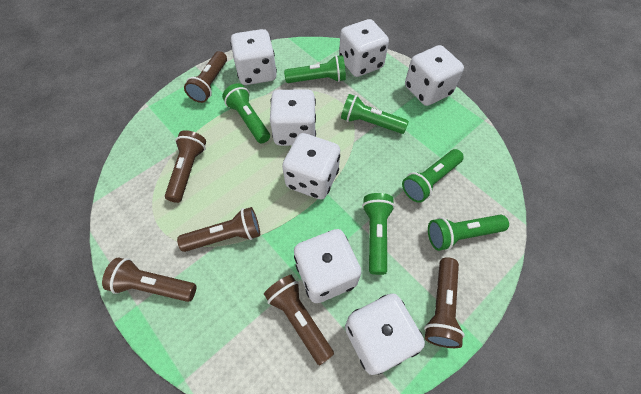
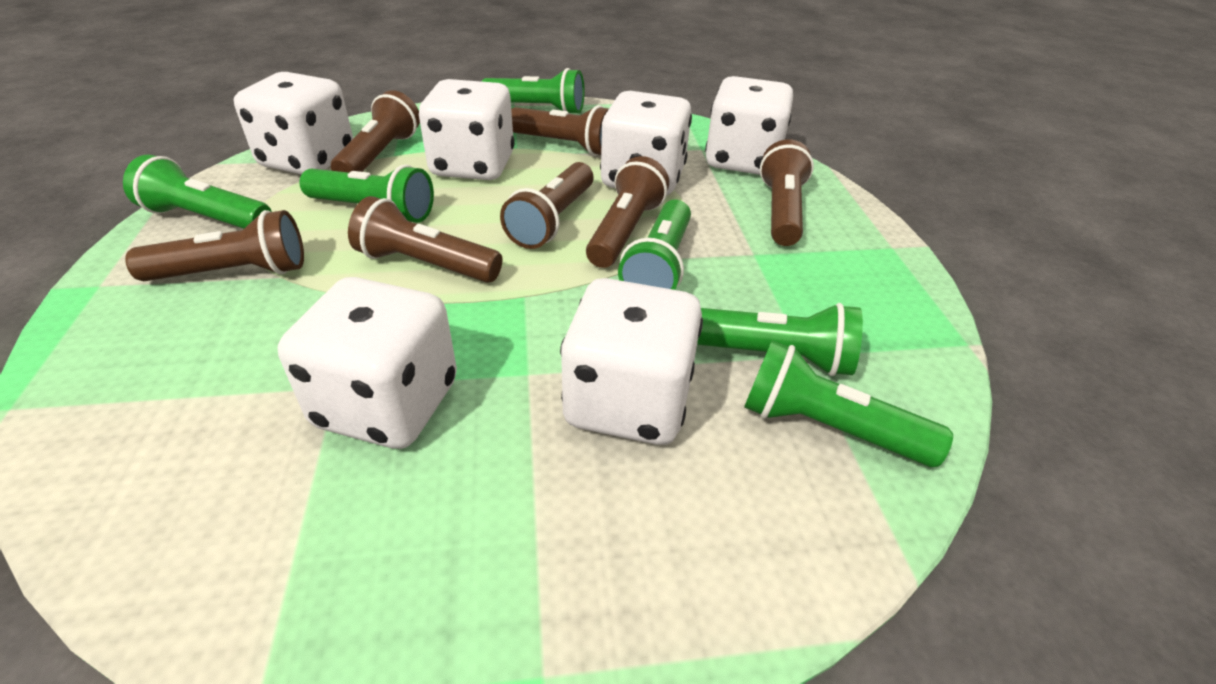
brown flashlight: [102,258,196,302] [165,130,206,203] [177,207,260,252] [184,51,227,103] [264,275,334,365] [424,257,465,348] = 6 -> [125,210,304,281] [331,90,420,173] [348,196,502,283] [500,162,594,249] [511,105,609,156] [586,156,669,268] [759,139,814,246] = 7
white dice: [230,29,277,85] [270,90,316,146] [282,133,340,200] [294,229,361,303] [339,19,389,77] [345,294,425,375] [405,45,464,106] = 7 -> [234,72,353,174] [278,277,457,449] [419,79,514,180] [560,278,703,445] [600,91,692,195] [705,76,793,175] = 6

